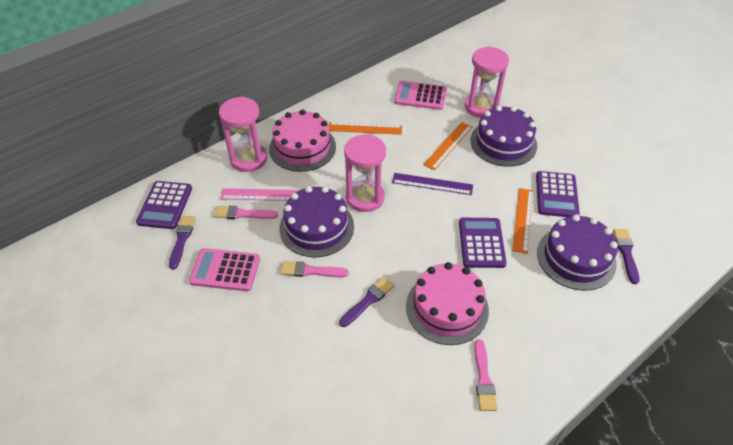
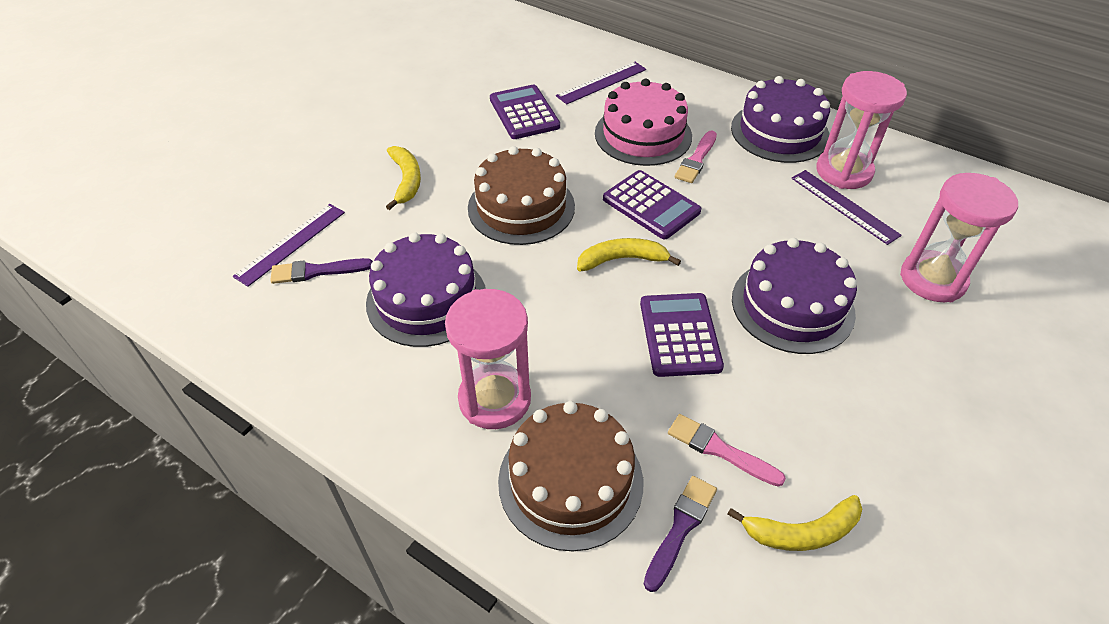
brown cake: none = 0 -> [468,146,575,245] [498,401,643,551] = 2
orange ruler: [329,122,402,135] [423,122,473,170] [512,188,533,254] = 3 -> none = 0
pink brush: [214,206,278,219] [280,261,349,277] [474,339,497,411] = 3 -> [668,414,786,487] [675,131,717,183] = 2
pink cake: [269,110,336,172] [406,262,489,345] = 2 -> [595,78,692,166] = 1
pink calculator: [189,248,260,291] [394,81,447,110] = 2 -> none = 0
pink ruler: [220,188,300,201] = 1 -> none = 0
purple brush: [169,216,195,269] [339,277,394,327] [613,229,639,284] = 3 -> [270,258,373,284] [643,476,717,592] = 2
purple ruler: [392,173,473,195] = 1 -> [233,204,345,287] [556,62,646,105] [791,170,902,245] = 3
yellow banana: none = 0 -> [386,146,421,210] [577,238,681,272] [727,495,862,551] = 3

